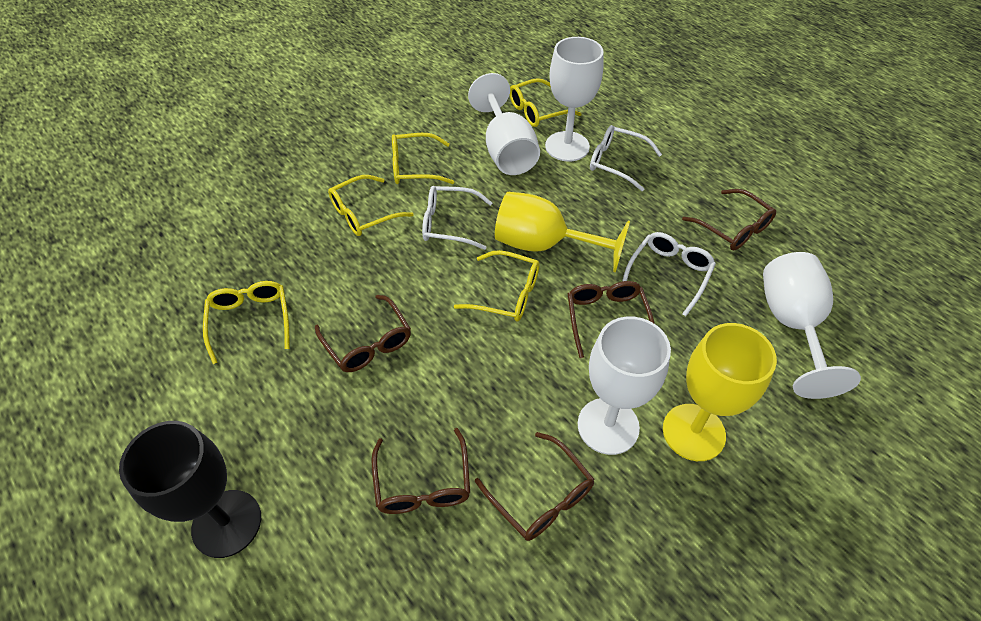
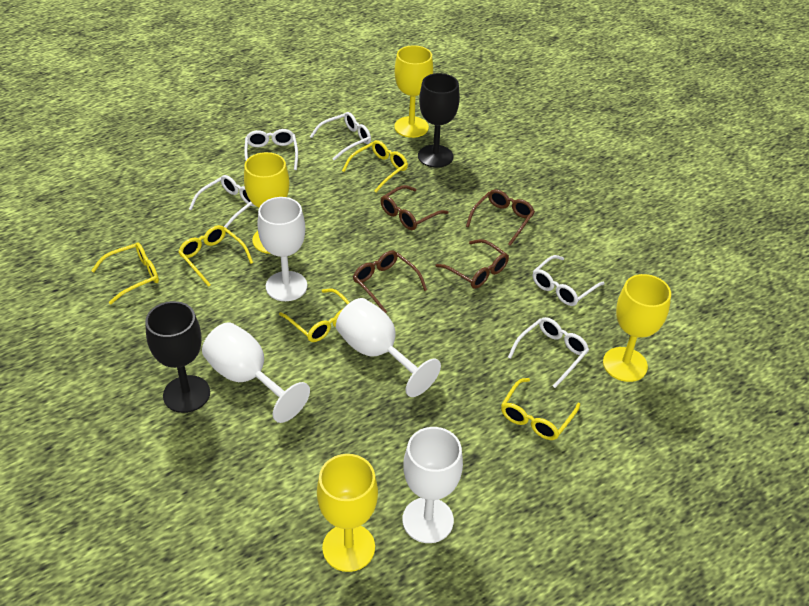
black goblet: [119,421,261,558] = 1 -> [145,301,210,413] [418,73,460,168] = 2
brown glasses: [315,295,411,372] [372,428,470,514] [475,432,594,541] [568,281,655,358] [682,189,776,250] = 5 -> [353,250,427,313] [381,185,449,230] [436,239,509,289] [466,189,535,246] = 4
white glasses: [422,186,492,250] [590,125,662,191] [622,232,716,316] = 3 -> [189,175,255,228] [244,129,298,170] [310,112,371,161] [508,317,589,388] [533,255,605,306] = 5
yellow goblet: [495,192,630,273] [663,323,777,461] = 2 -> [244,152,289,254] [317,454,378,572] [394,45,433,138] [603,274,671,382] = 4

